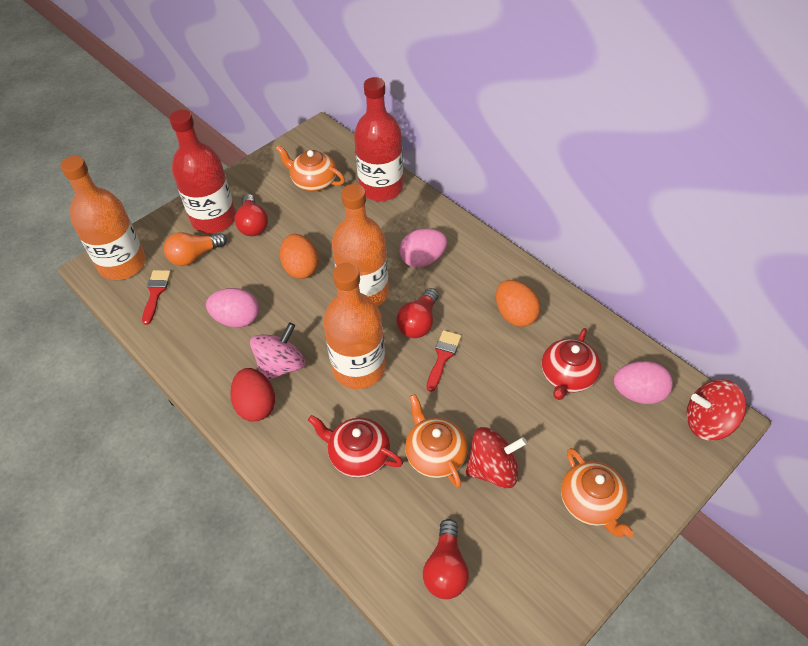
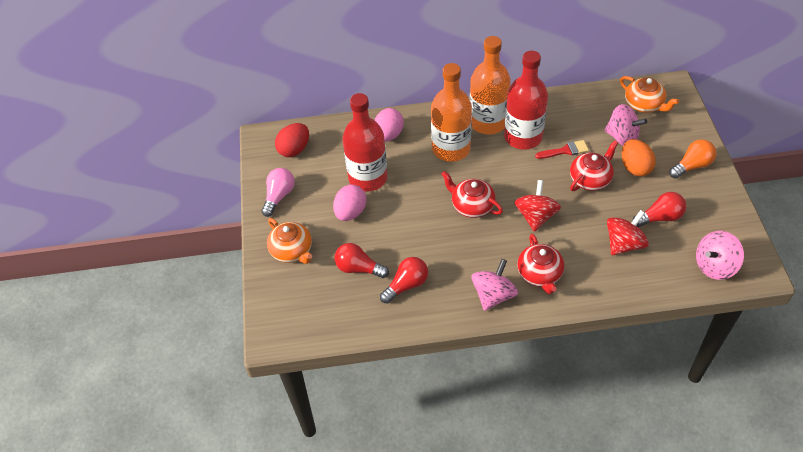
orange bottle: [61,156,146,280] [323,263,386,389] [332,184,389,307] = 3 -> [431,63,472,162] [470,36,511,134] = 2
orange egg: [280,234,319,279] [496,280,541,327] = 2 -> [622,139,656,176] = 1
orange teapot: [276,145,345,191] [405,394,468,488] [561,448,634,537] = 3 -> [267,218,312,264] [620,76,679,113] = 2
pink egg: [206,288,259,328] [399,228,447,268] [614,361,673,404] = 3 -> [333,184,367,221] [375,108,404,142] = 2
pink light bulb: none = 0 -> [261,168,295,217] = 1
pink spinning top: [250,323,305,380] = 1 -> [471,259,518,311] [604,104,647,146] [696,231,744,280] = 3
red brush: [142,270,171,325] [426,330,461,392] = 2 -> [535,140,589,159] = 1
red teapot: [308,415,403,478] [542,328,601,400] = 2 -> [441,171,503,218] [517,234,564,294] [570,140,618,191] = 3

